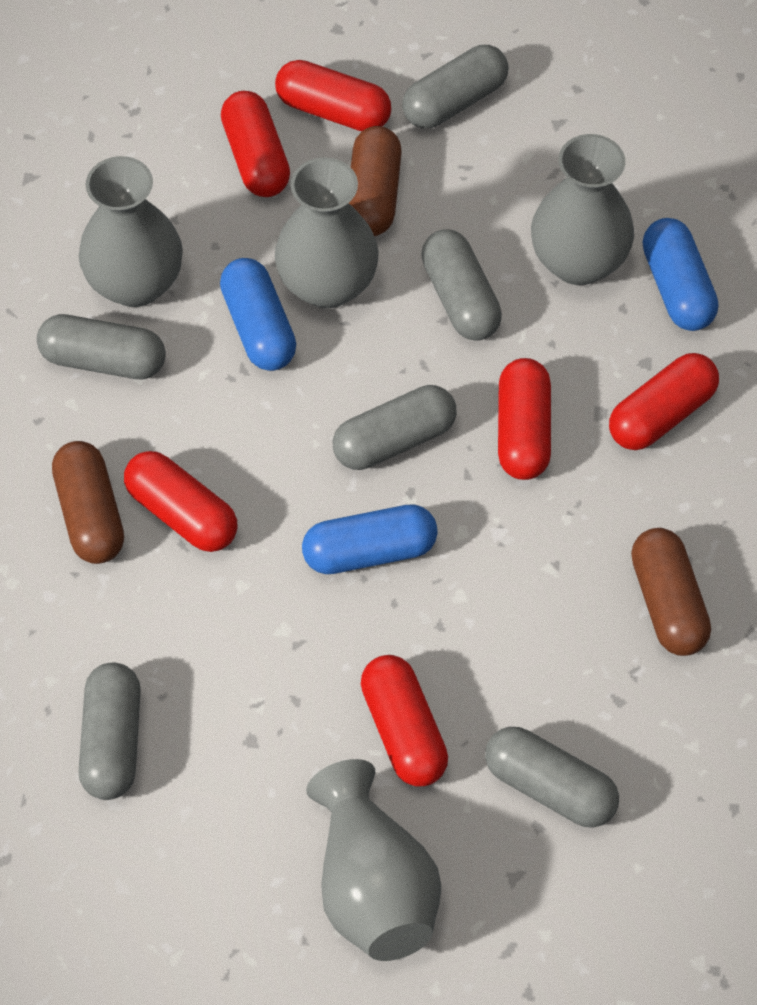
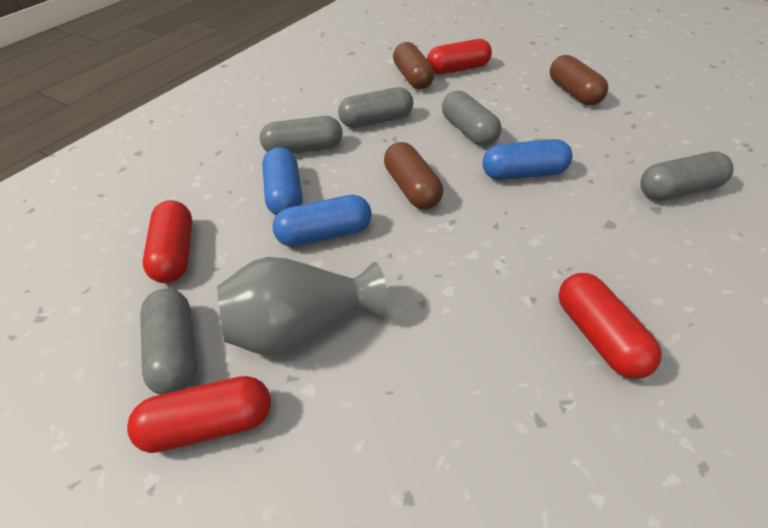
grey capsule: [37,314,166,379] [79,663,141,800] [333,385,457,470] [402,45,509,128] [421,229,502,341] [485,727,619,828] = 6 -> [140,289,197,395] [260,116,342,153] [338,87,413,128] [442,91,502,146] [640,152,734,201] = 5
grey vase: [79,156,183,307] [275,157,379,308] [306,759,441,961] [531,134,634,285] = 4 -> [217,257,388,356] = 1
red capsule: [124,451,238,552] [221,91,290,197] [275,60,391,131] [361,655,448,787] [498,358,551,480] [609,353,719,450] = 6 -> [127,376,271,453] [143,200,192,283] [427,39,492,75] [559,273,662,379] = 4

